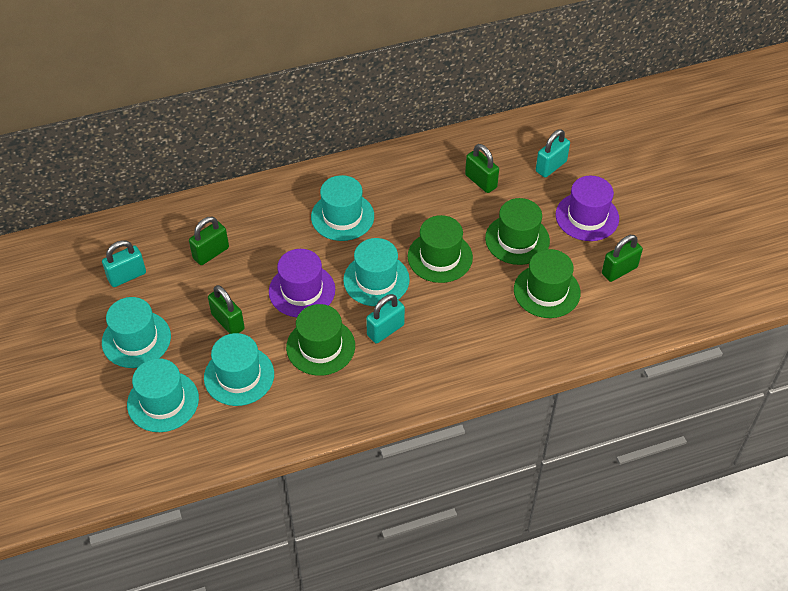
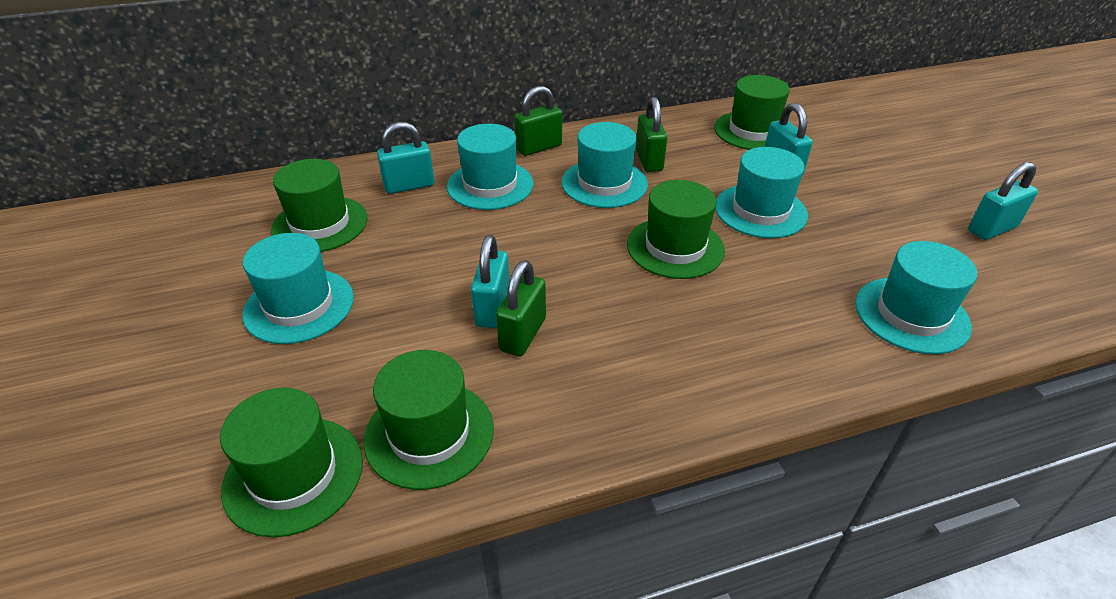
green hat: [286,304,355,376] [408,215,473,283] [485,198,550,265] [514,249,581,318] = 4 -> [220,388,363,537] [271,159,367,252] [364,350,494,490] [627,180,725,279] [714,75,790,150] = 5
green padlock: [189,217,229,265] [208,285,245,334] [465,144,499,193] [602,235,643,282] = 4 -> [496,260,546,357] [514,86,562,156] [636,97,667,172] = 3
purple hat: [269,249,335,317] [556,176,619,241] = 2 -> none = 0
turquoise padlock: [102,240,146,287] [366,294,405,344] [536,129,570,178] = 3 -> [377,122,434,194] [471,235,510,328] [765,103,813,174] [968,162,1038,240] = 4

